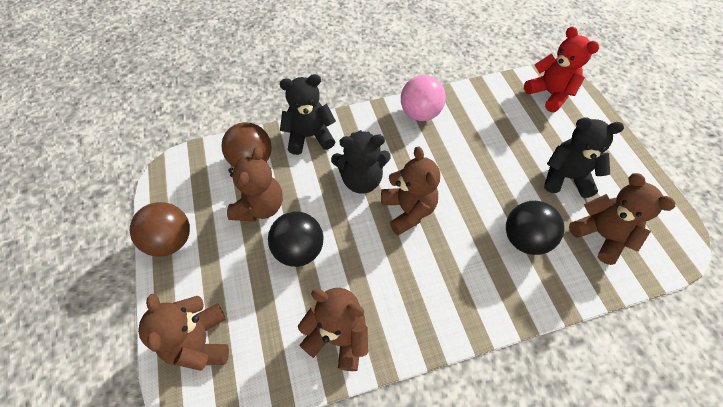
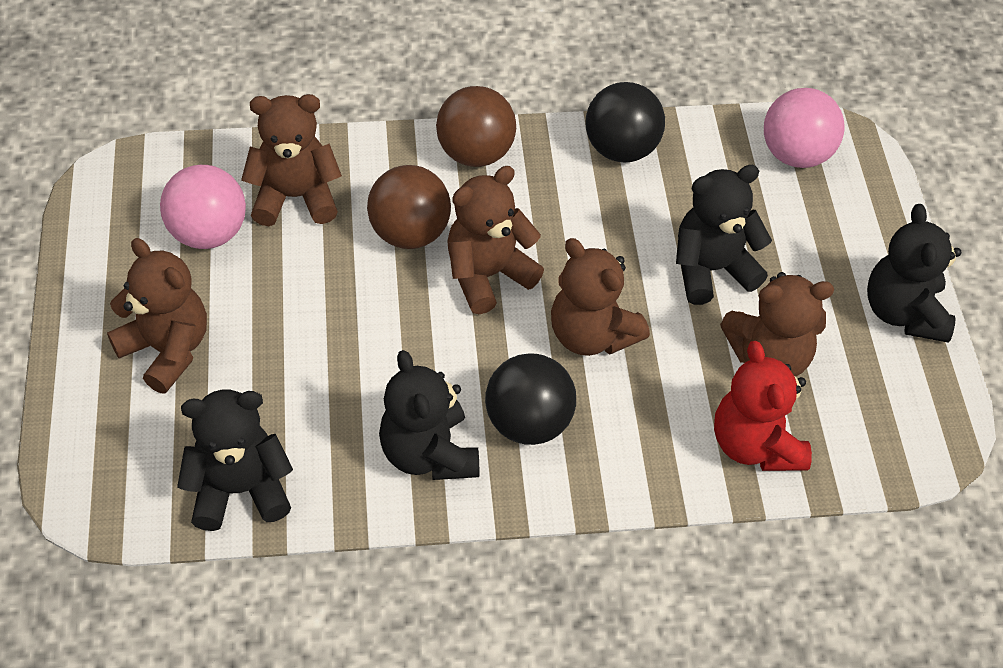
black teddy bear: [280,74,336,155] [331,130,391,194] [544,117,624,198] = 3 -> [177,390,293,531] [379,350,479,480] [676,165,772,305] [867,204,961,343] = 4
pink ball: [401,75,446,121] = 1 -> [160,165,246,249] [764,88,845,168] = 2

